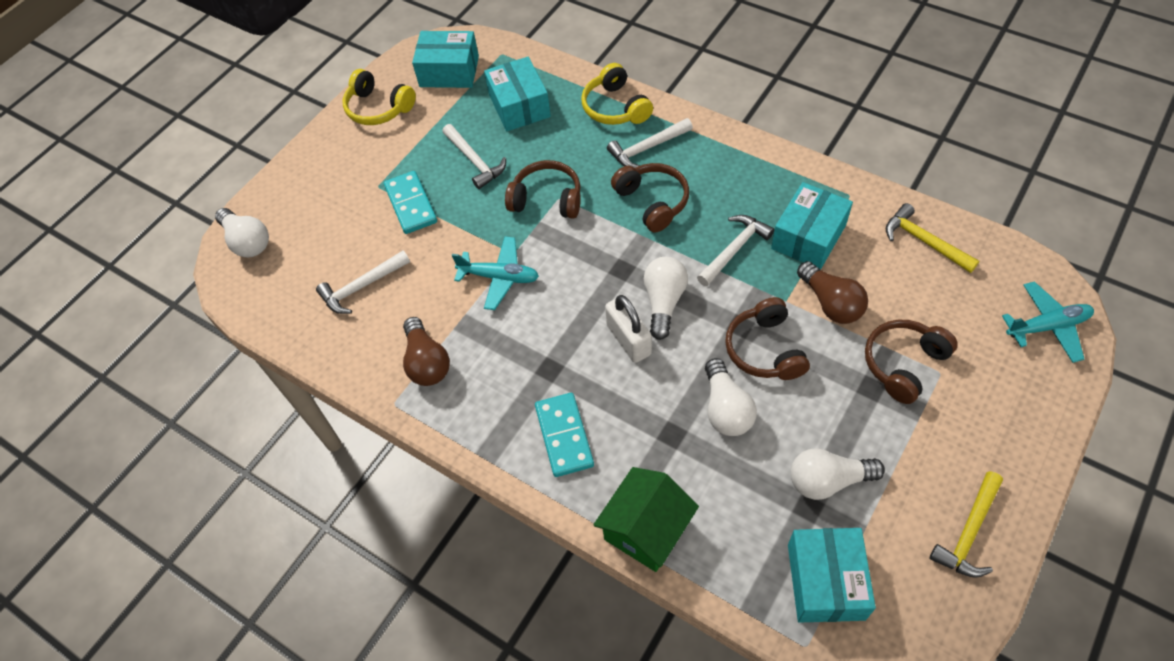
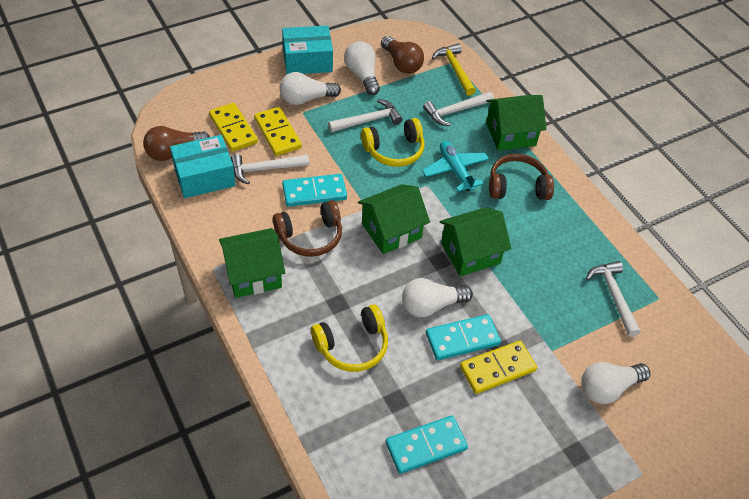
brown headphones: [505,160,581,219] [611,163,689,232] [725,297,810,380] [865,320,958,404] = 4 -> [273,200,342,257] [489,154,554,200] = 2
green house: [593,467,699,572] = 1 -> [219,228,285,298] [358,184,430,254] [439,207,511,277] [486,95,546,151] = 4
turquoise box: [412,31,479,88] [484,57,551,131] [771,182,853,269] [788,528,876,623] = 4 -> [170,135,236,198] [282,25,333,74] = 2
turquoise domino: [384,171,437,234] [535,393,594,477] = 2 -> [282,174,347,207] [386,416,468,474] [426,314,501,360] = 3
turquoise plane: [452,236,539,310] [1002,281,1094,363] = 2 -> [422,141,489,192] = 1
white padlock: [605,295,652,363] = 1 -> none = 0
yellow domino: none = 0 -> [209,103,258,152] [254,107,302,156] [460,340,537,394] = 3
yellow hammer: [886,203,979,273] [929,471,1003,578] = 2 -> [432,43,476,96] = 1

